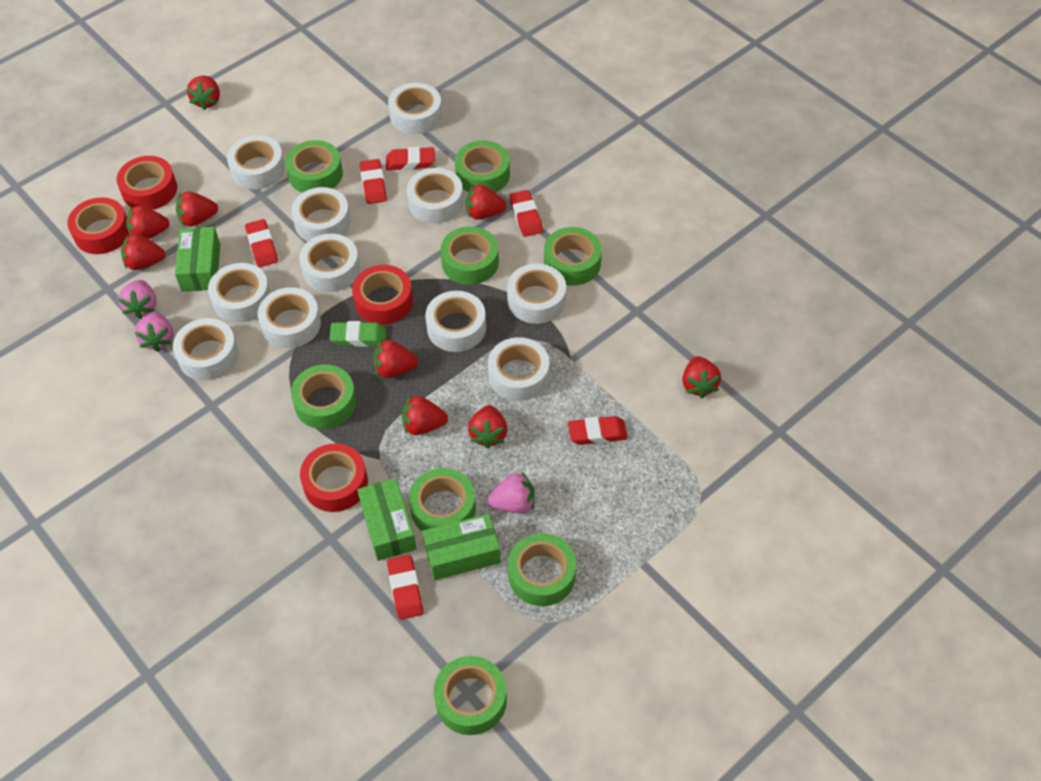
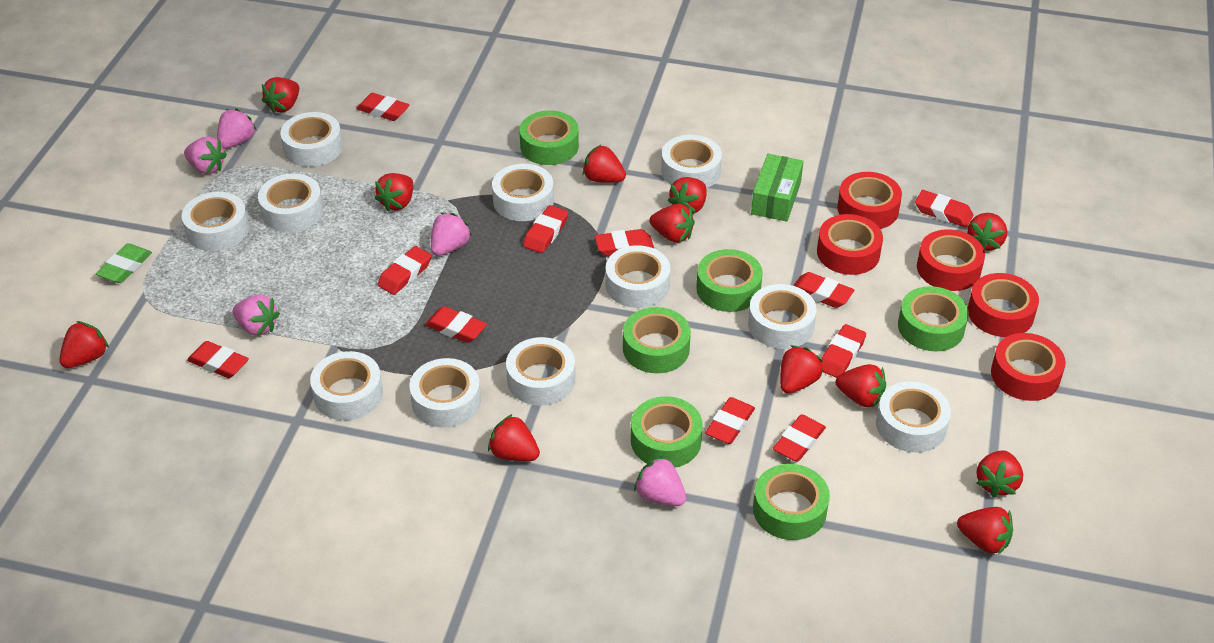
green box: [175,227,220,292] [357,478,417,561] [422,514,501,580] = 3 -> [751,154,803,222] = 1
green tape: [285,140,343,193] [291,364,356,429] [409,468,476,531] [434,656,507,735] [441,226,499,285] [455,141,510,193] [508,533,576,606] [544,227,602,285] = 8 -> [519,111,579,165] [623,307,691,373] [631,396,703,468] [696,249,763,312] [753,464,830,540] [898,286,969,351] = 6
pink strawberry: [118,280,157,319] [135,312,174,352] [487,472,535,513] = 3 -> [184,137,227,174] [217,108,256,149] [233,295,280,336] [431,213,472,256] [634,456,686,506] = 5
red eraser: [245,219,278,267] [360,159,387,204] [386,147,435,170] [387,555,423,620] [510,190,543,237] [568,416,627,445] = 6 -> [187,341,249,378] [356,93,409,121] [377,246,432,295] [425,306,487,343] [523,205,568,253] [595,229,654,257] [705,397,755,444] [773,414,826,462] [793,272,854,308] [821,324,866,378] [915,190,973,227] = 11
red strawberry: [121,234,165,270] [126,206,170,239] [176,192,218,226] [187,76,220,110] [373,340,418,378] [402,396,448,435] [466,184,506,220] [468,405,508,449] [682,356,721,398] = 9 -> [59,321,109,368] [262,77,299,113] [375,173,413,212] [488,414,540,461] [582,144,626,183] [649,204,695,243] [668,177,707,214] [780,345,823,394] [836,364,886,408] [957,507,1013,555] [967,213,1007,251] [976,450,1023,498] = 12
red tape: [68,197,130,254] [117,156,177,210] [300,443,368,512] [352,265,413,325] = 4 -> [817,214,883,275] [837,172,902,229] [917,229,985,291] [968,273,1039,337] [991,333,1066,401] = 5

